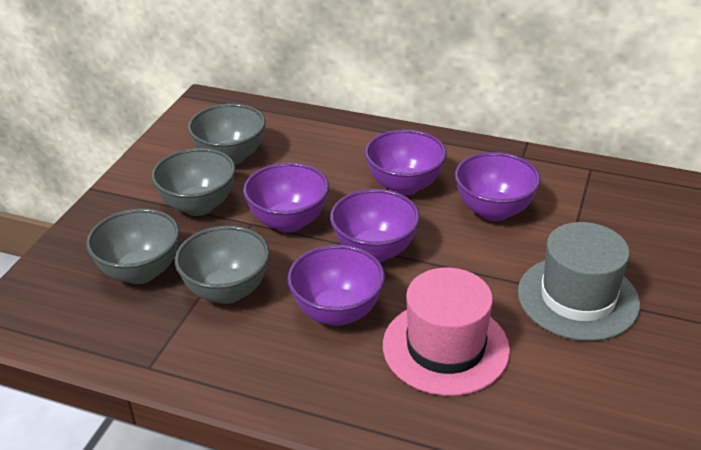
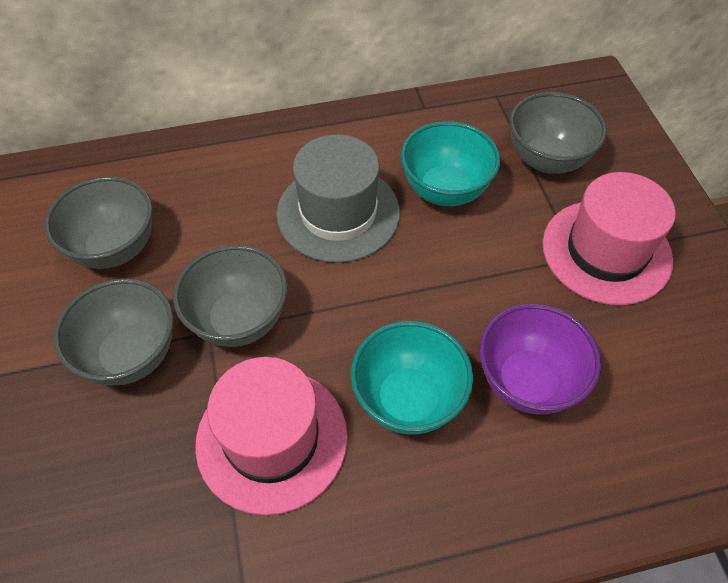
pink hat: [383,268,510,396] = 1 -> [195,357,348,515] [542,172,676,305] = 2
purple bowl: [243,162,329,233] [287,245,385,326] [330,189,420,262] [365,129,447,196] [455,152,541,221] = 5 -> [479,304,601,415] = 1
turquoise bowl: none = 0 -> [351,321,473,434] [401,121,500,206] = 2

